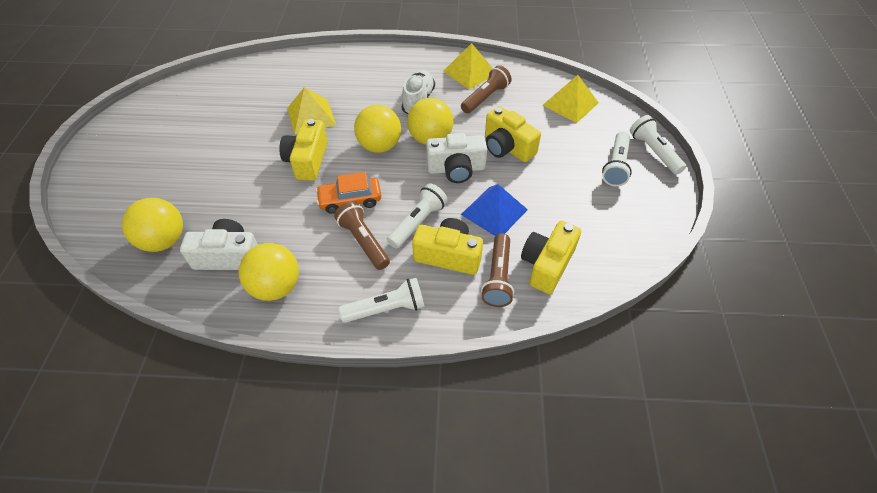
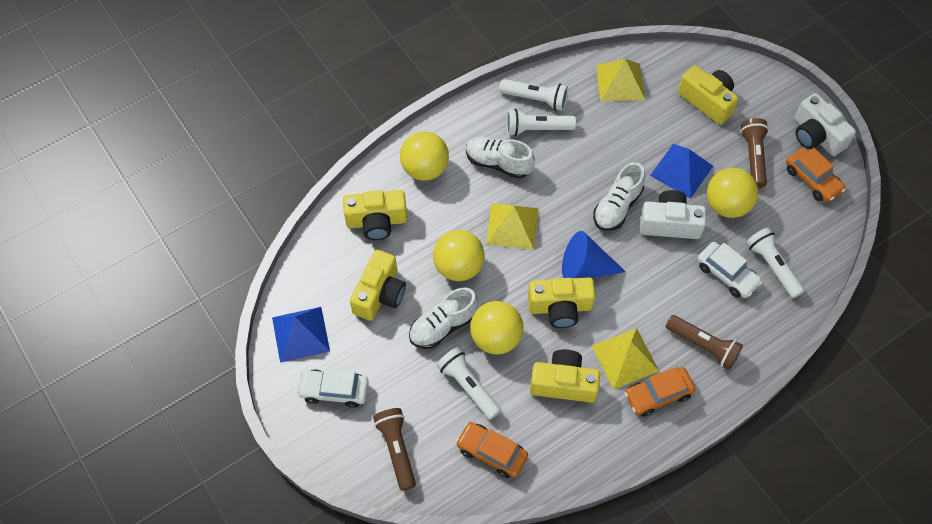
blue cone: none = 0 -> [562,231,626,278] = 1
blue pyramid: [461,184,528,236] = 1 -> [272,307,330,363] [650,144,713,199] = 2
orange car: [316,172,381,214] = 1 -> [456,422,528,478] [625,367,696,417] [786,147,846,202] = 3
white car: none = 0 -> [297,369,369,408] [697,242,762,298] = 2
white shoe: [402,70,435,114] = 1 -> [409,288,478,349] [466,137,535,179] [593,162,645,231] = 3
yellow camera: [279,119,328,181] [412,218,483,275] [485,106,541,162] [521,221,581,294] = 4 -> [343,190,407,240] [350,250,406,321] [528,277,595,328] [530,349,600,403] [678,65,738,125] = 5

